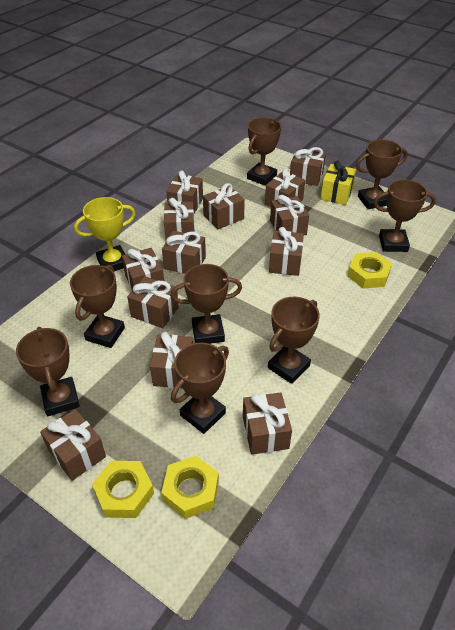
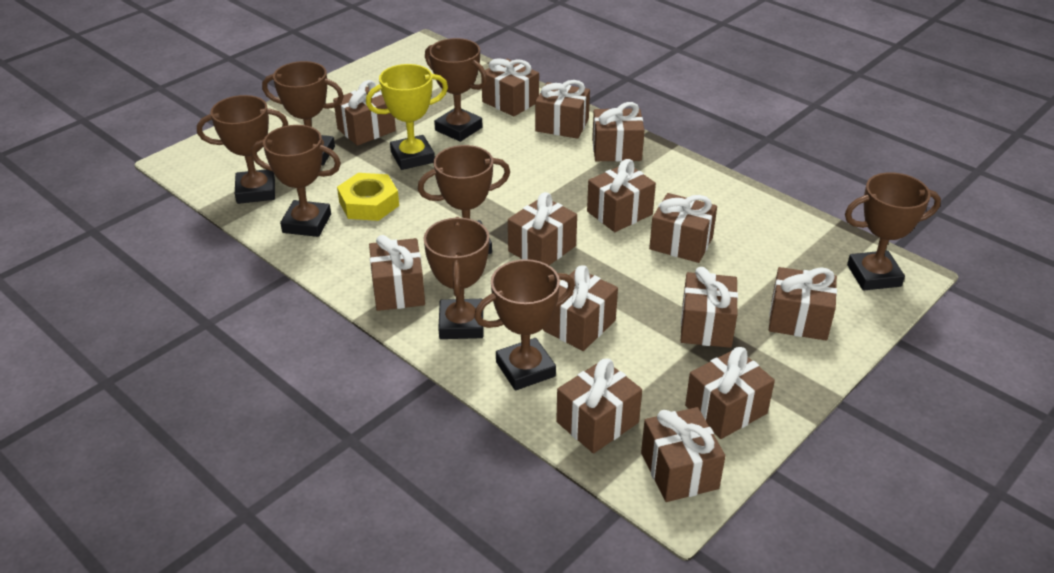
brown gift: [40,409,106,481] [122,248,164,290] [127,276,179,328] [150,332,193,388] [162,231,206,274] [164,198,195,240] [166,171,203,214] [203,183,245,229] [243,392,292,455] [265,168,305,207] [269,227,304,276] [270,195,309,235] [290,147,326,186] = 13 -> [333,80,396,146] [369,235,425,311] [481,58,539,117] [508,192,577,265] [535,80,590,139] [543,265,618,351] [556,359,642,453] [587,159,656,232] [592,102,644,161] [641,407,725,502] [649,193,717,263] [681,267,738,348] [685,347,775,439] [769,267,837,341] = 14
yellow gift: [320,160,356,205] = 1 -> none = 0
yellow nut: [92,461,154,518] [161,456,219,519] [348,252,392,288] = 3 -> [337,173,399,221] = 1

